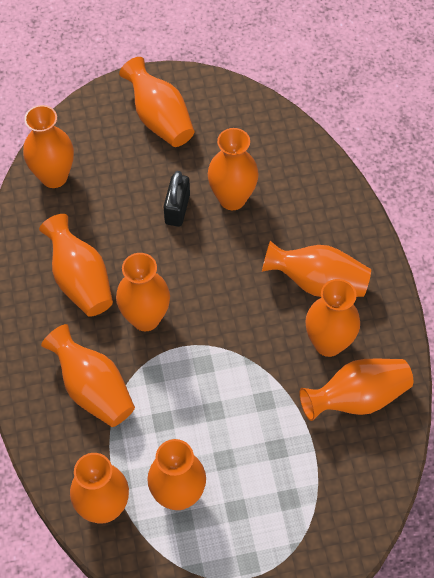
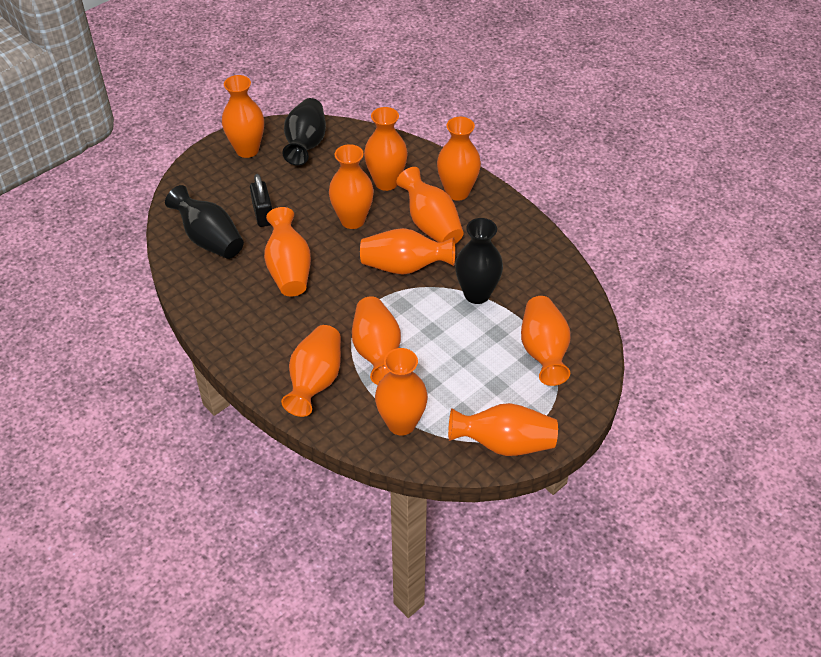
black vase: none = 0 -> [165,185,244,259] [282,98,326,166] [455,218,503,304] = 3
orange vase: [23,105,74,188] [39,214,113,317] [41,324,135,427] [70,453,129,523] [116,253,170,331] [119,57,194,147] [147,439,206,510] [208,128,259,210] [262,241,371,297] [299,359,413,421] [305,279,360,357] = 11 -> [222,75,264,158] [264,207,311,297] [281,325,341,417] [329,144,374,229] [352,296,401,385] [360,228,455,275] [364,107,408,191] [375,348,428,436] [396,167,464,244] [437,117,481,201] [448,403,558,456] [521,296,570,386] = 12

